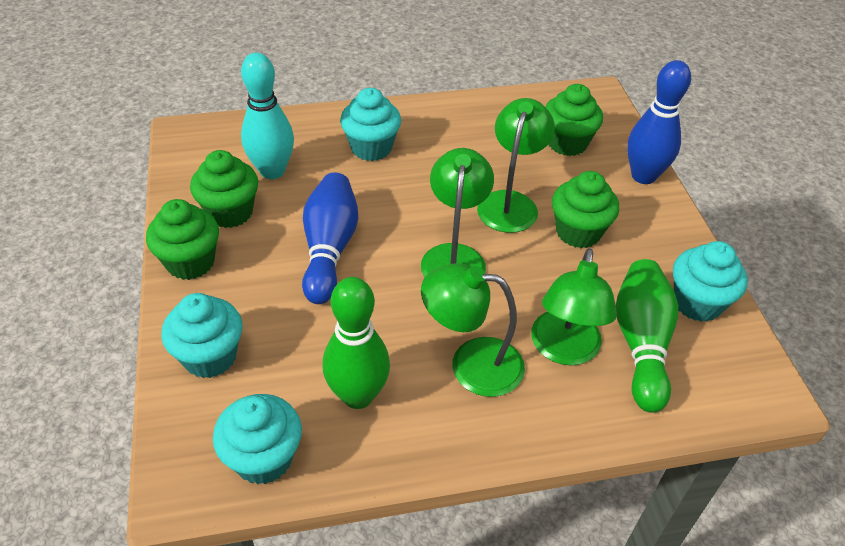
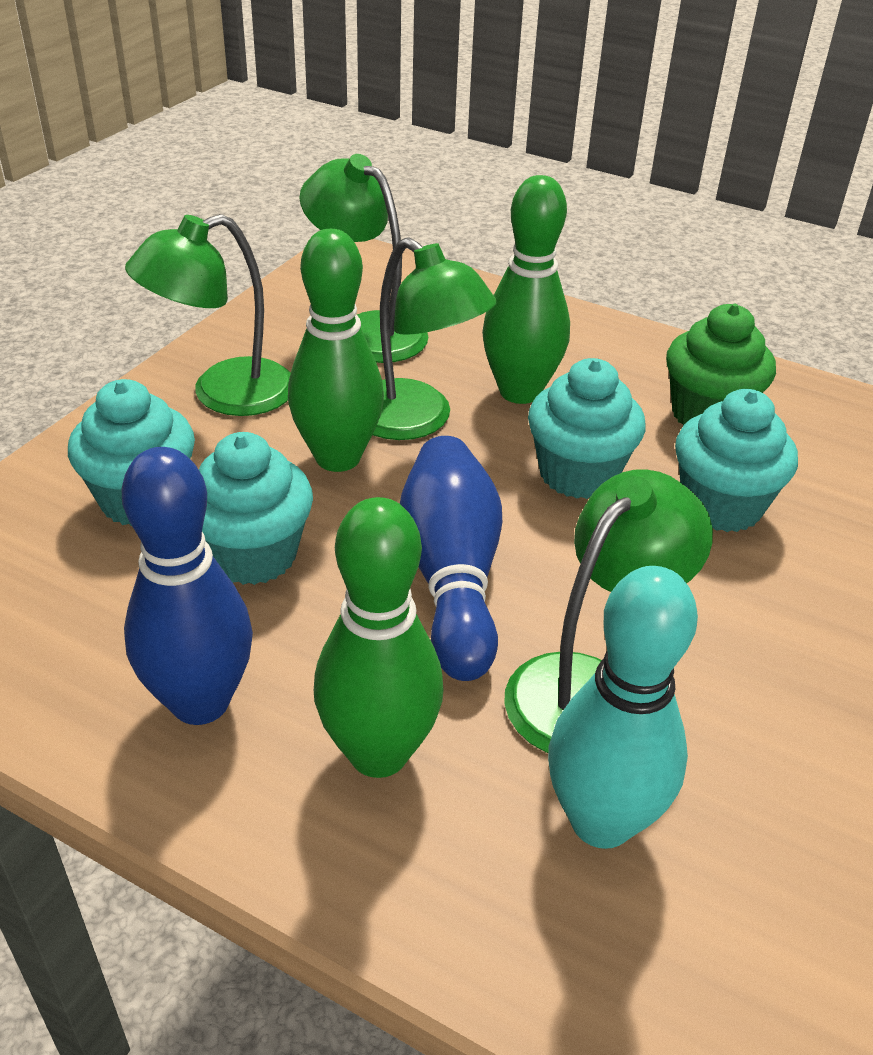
green bowling pin: [322,277,390,409] [616,259,678,413] = 2 -> [288,229,384,472] [314,497,444,778] [482,175,570,404] = 3
green cupcake: [146,199,219,280] [190,150,258,228] [545,84,603,156] [552,171,619,248] = 4 -> [666,304,776,426] = 1

